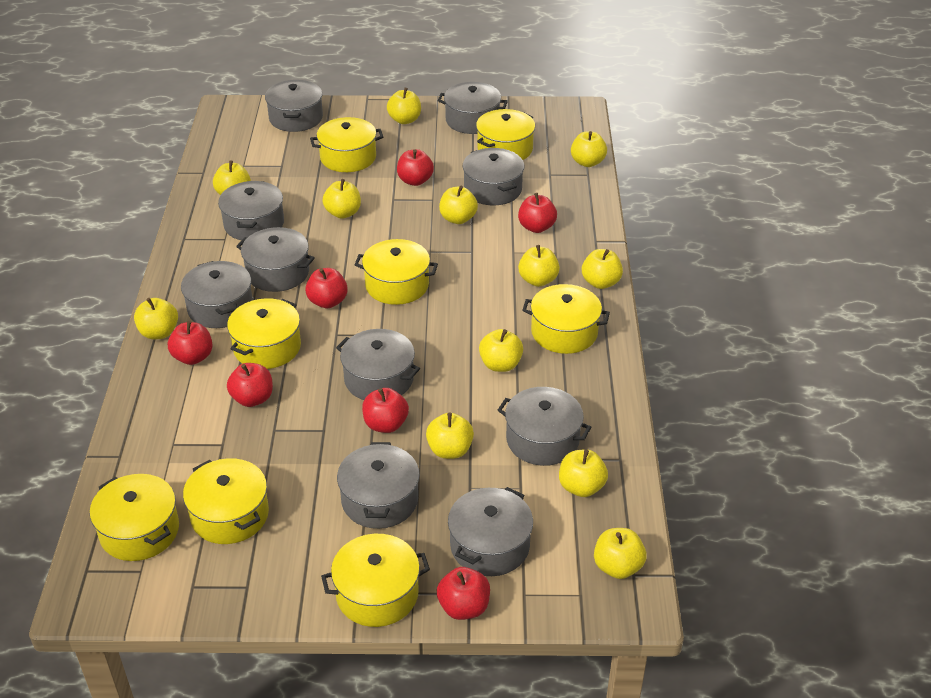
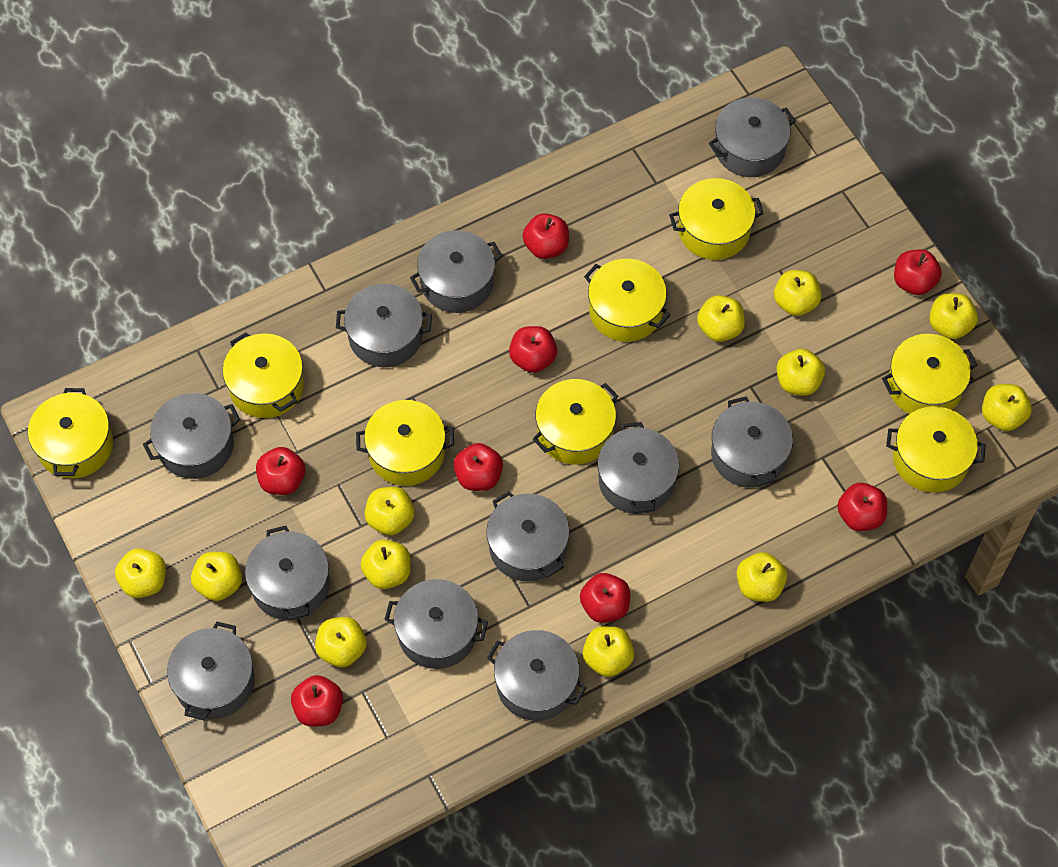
grey pot: [181,261,253,328] [218,181,284,240] [236,227,315,292] [265,80,323,132] [336,329,420,400] [337,442,419,529] [437,82,508,134] [448,487,533,576] [463,148,524,205] [498,387,591,466] = 10 -> [143,393,240,479] [167,622,255,720] [245,526,330,620] [336,284,432,367] [384,579,488,669] [410,230,502,313] [486,491,570,582] [487,630,587,721] [598,422,679,514] [709,97,796,177] [711,396,793,488] = 11
red apple: [168,321,213,365] [227,363,273,407] [305,268,348,308] [362,388,409,433] [397,149,434,186] [437,567,490,620] [518,193,557,233] = 7 -> [256,447,305,495] [291,675,343,727] [454,443,503,491] [509,326,557,373] [522,213,569,259] [580,573,630,623] [837,483,887,531] [894,249,942,295] = 8

